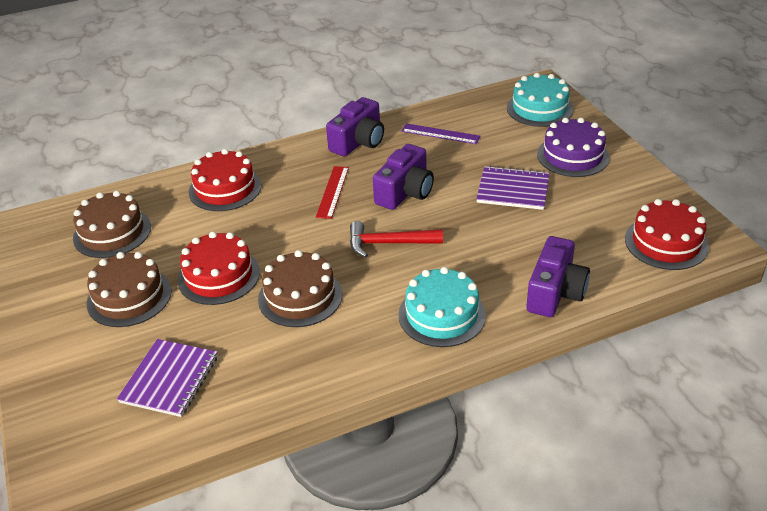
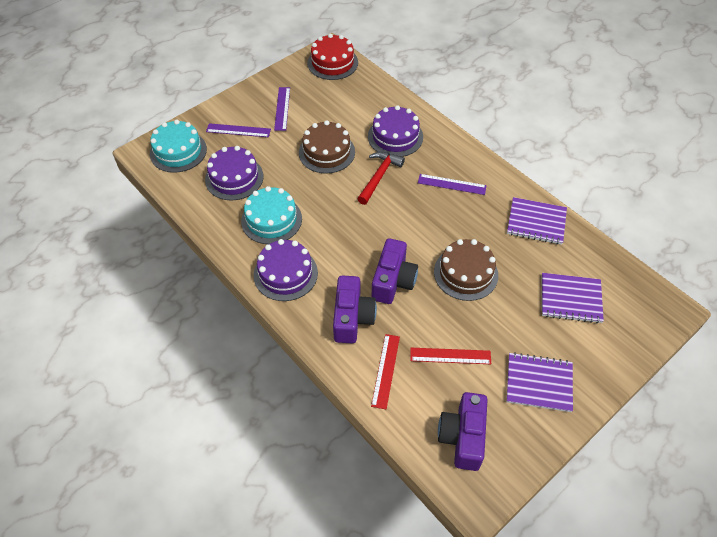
brown cake: [73,191,151,258] [86,252,172,327] [258,250,342,327] = 3 -> [299,120,355,174] [434,239,498,301] = 2
purple cake: [537,118,610,177] = 1 -> [205,146,263,200] [254,239,318,301] [368,105,423,157] = 3
purple notebook: [117,339,218,417] [476,166,550,210] = 2 -> [507,197,567,245] [507,352,573,412] [542,273,604,323] = 3
purple ruler: [401,123,481,144] = 1 -> [206,123,271,137] [274,87,290,131] [418,174,487,195] = 3
red cake: [178,231,260,305] [189,149,262,211] [625,199,709,270] = 3 -> [307,34,358,80] = 1
red ruler: [316,166,349,219] = 1 -> [371,334,400,409] [410,348,491,364] = 2

